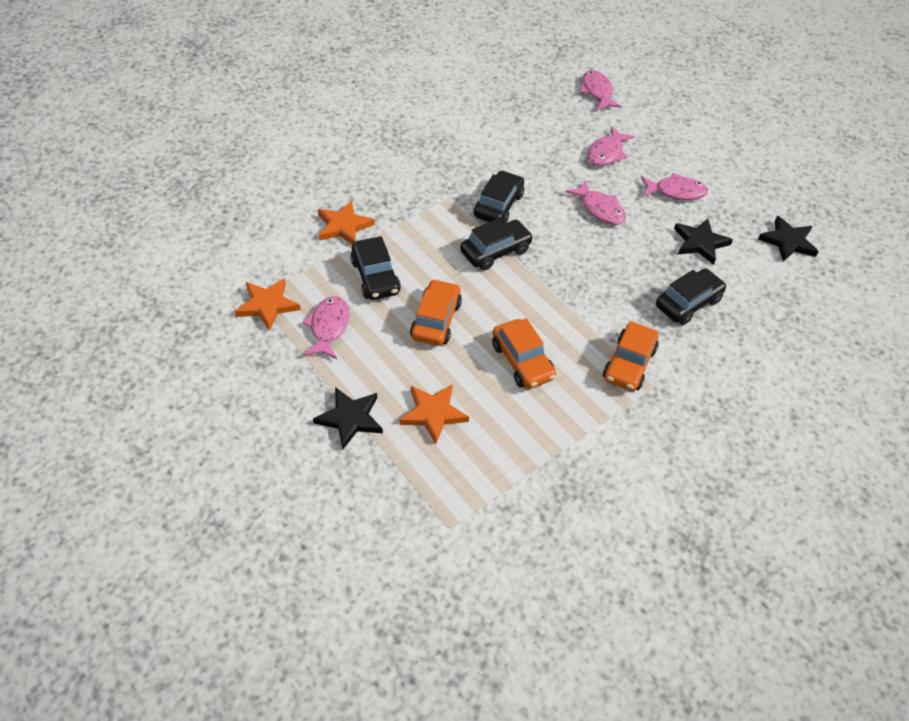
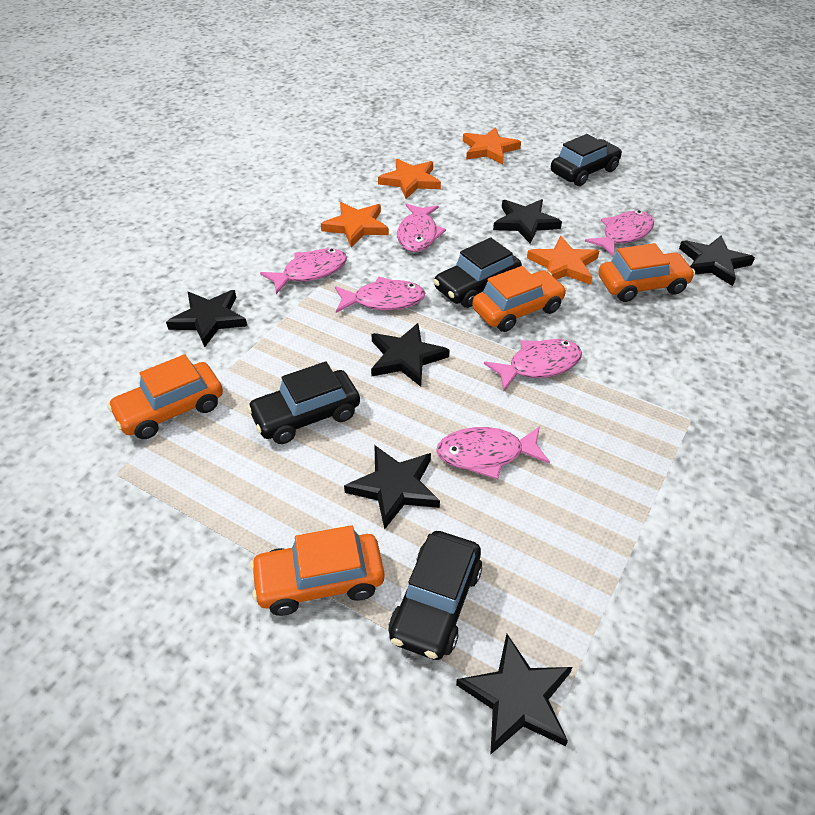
black star: [313,387,383,449] [674,218,733,265] [758,216,819,262] = 3 -> [166,290,247,347] [344,445,440,530] [371,323,450,387] [456,634,572,755] [493,199,562,244] [679,235,755,286] = 6
orange car: [410,279,462,346] [492,318,556,389] [603,321,659,391] = 3 -> [107,354,223,439] [250,525,385,616] [472,266,567,332] [598,243,695,302] = 4
orange star: [234,278,301,331] [318,200,375,245] [399,384,469,444] = 3 -> [321,202,389,248] [378,159,441,199] [463,127,521,165] [527,236,599,285] = 4
pink fish: [302,296,350,359] [565,181,626,225] [580,70,621,110] [587,126,635,166] [641,173,708,200] = 5 -> [260,249,347,294] [335,277,425,313] [397,203,446,252] [436,426,550,480] [484,339,582,391] [585,211,654,257] = 6

